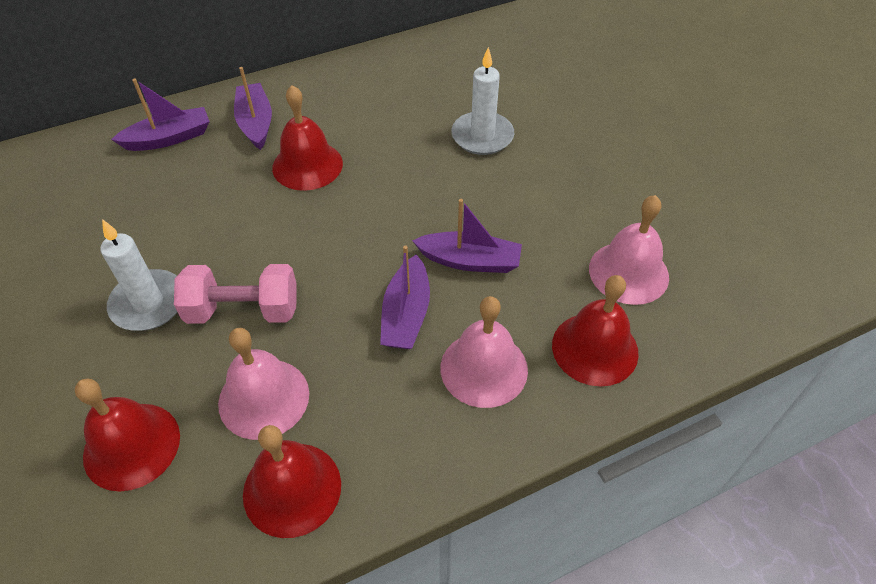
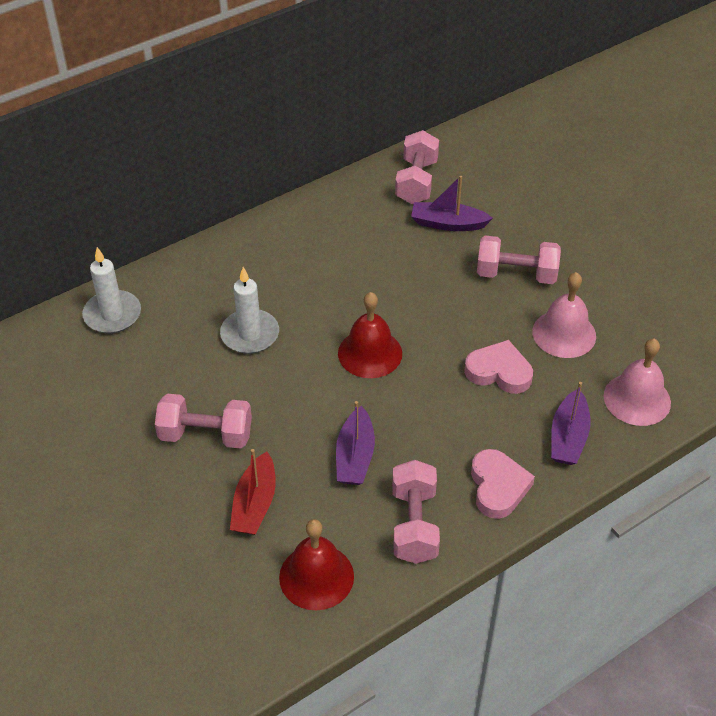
pink bell: [218,328,309,440] [441,296,528,408] [589,195,669,305] = 3 -> [532,272,596,358] [604,339,671,426] = 2
pink dumbbell: [174,264,297,324] = 1 -> [155,394,252,449] [392,460,440,564] [395,130,439,204] [477,236,561,284] = 4
pink heart: none = 0 -> [464,340,533,394] [471,449,535,519] = 2
purple boat: [111,79,210,151] [234,67,272,150] [380,245,430,349] [412,199,522,273] = 4 -> [336,401,375,485] [411,176,493,231] [551,382,591,465] = 3
red bell: [75,378,180,491] [243,425,341,538] [272,85,343,191] [552,275,639,387] = 4 -> [279,519,354,610] [338,292,402,378] = 2
red boat: none = 0 -> [230,449,276,535] = 1

